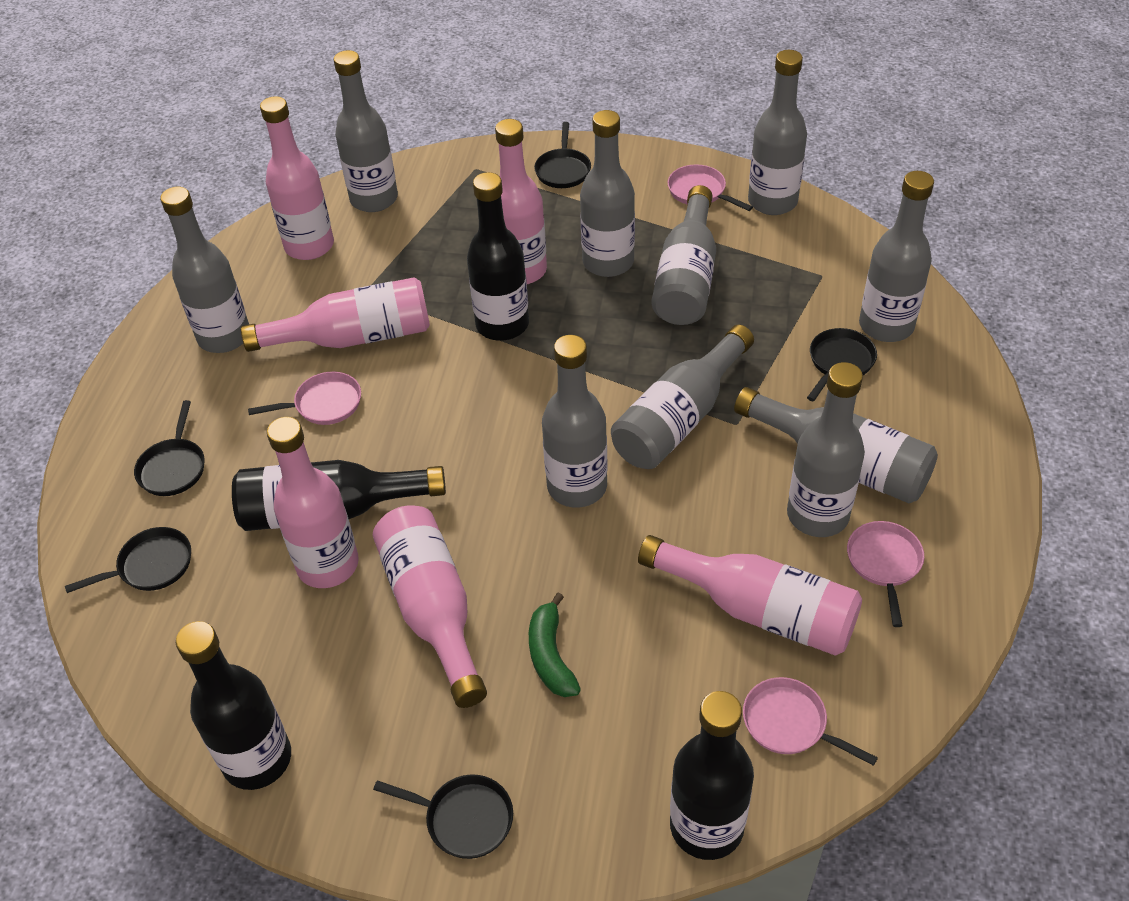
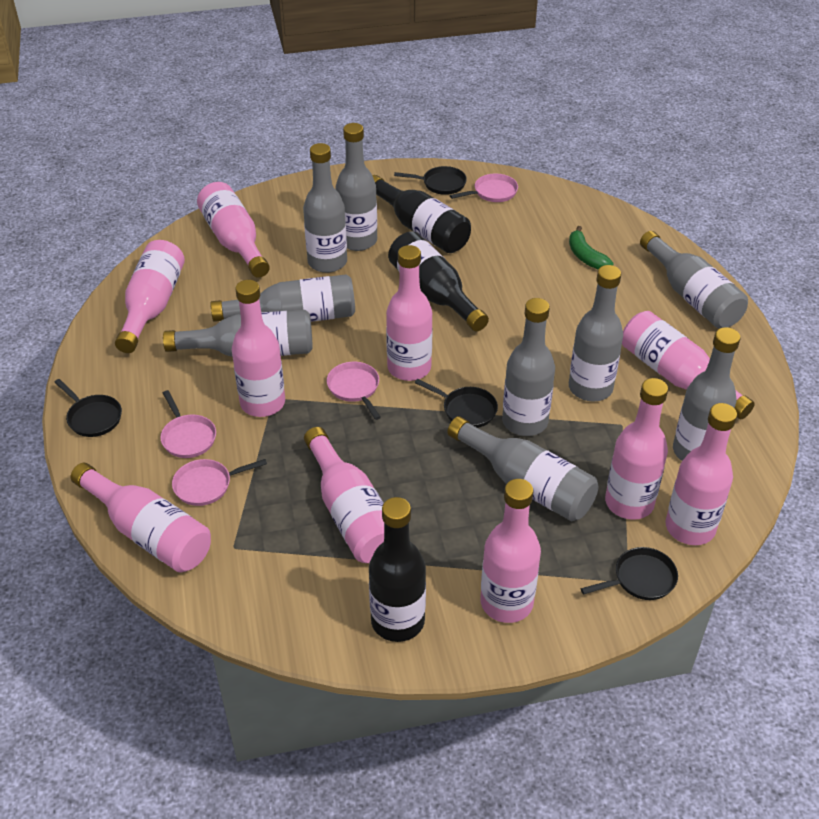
black bottle: [176,621,291,790] [232,460,446,531] [467,172,529,341] [670,691,754,860] = 4 -> [369,497,426,642] [372,175,471,253] [388,231,489,332] = 3
black pan: [65,527,191,593] [134,400,205,496] [373,774,513,859] [534,122,591,188] [807,328,877,401] = 5 -> [54,379,122,437] [394,166,467,195] [415,379,498,428] [581,547,678,600] = 4
grey bottle: [160,187,249,353] [334,50,398,212] [542,335,607,507] [580,110,635,277] [611,325,754,469] [652,185,716,325] [734,387,938,503] [748,50,807,215] [787,362,865,537] [859,171,934,342] = 10 -> [163,310,313,357] [210,274,355,322] [303,143,347,273] [336,123,377,251] [447,416,598,521] [502,298,555,436] [569,265,623,401] [640,231,748,329] [673,327,741,461] = 9
pink bottle: [241,277,430,352] [260,96,334,260] [267,417,359,588] [373,505,487,708] [495,119,547,284] [638,535,862,656] = 6 -> [71,463,211,572] [115,240,185,353] [197,182,270,278] [232,280,285,417] [304,427,384,563] [386,245,433,381] [480,479,541,623] [605,378,668,520] [622,311,755,419] [665,403,737,545] = 10

